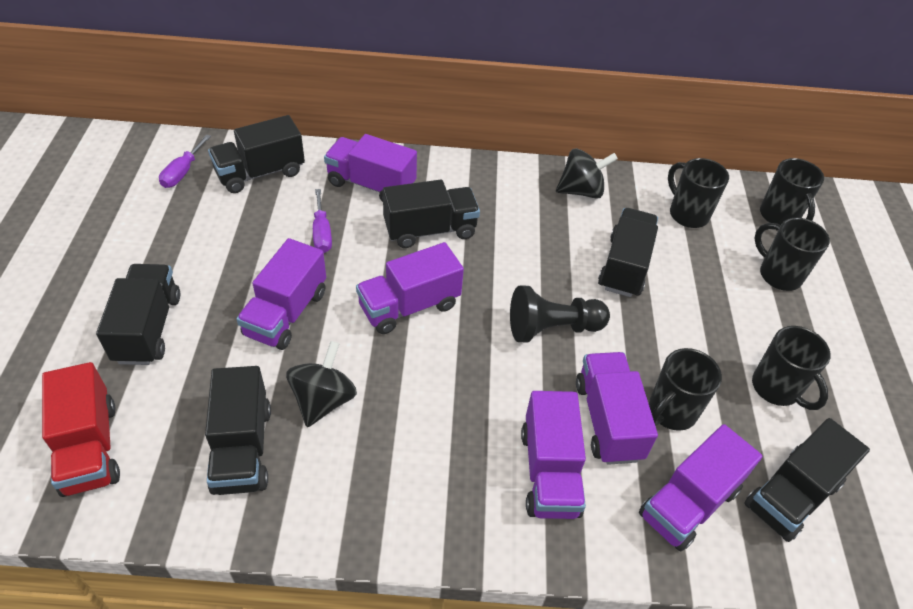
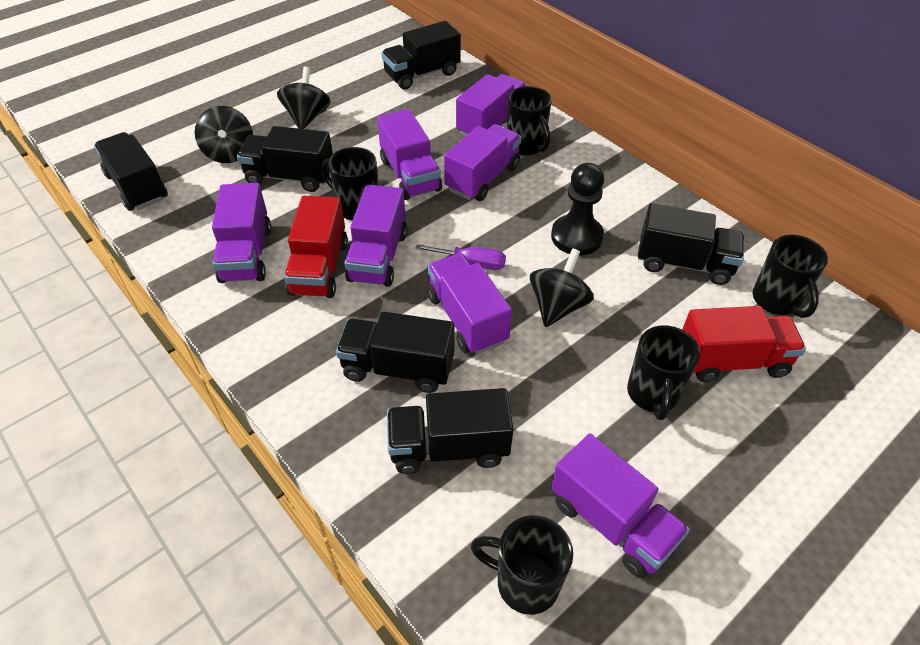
black spinning top: [286,341,357,427] [556,148,618,199] = 2 -> [195,106,253,163] [277,67,331,129] [530,248,594,327] = 3
purple screwdriver: [159,134,211,188] [313,189,332,253] = 2 -> [415,244,506,270] = 1
purple truck: [236,238,326,350] [324,134,417,202] [356,242,464,334] [521,391,586,519] [576,352,658,465] [639,424,763,552] = 6 -> [212,183,271,283] [345,184,407,287] [377,109,442,200] [427,253,512,354] [444,124,522,201] [456,74,527,137] [551,434,690,578] = 7
red truck: [42,362,120,497] = 1 -> [284,196,348,298] [682,306,806,382] = 2

